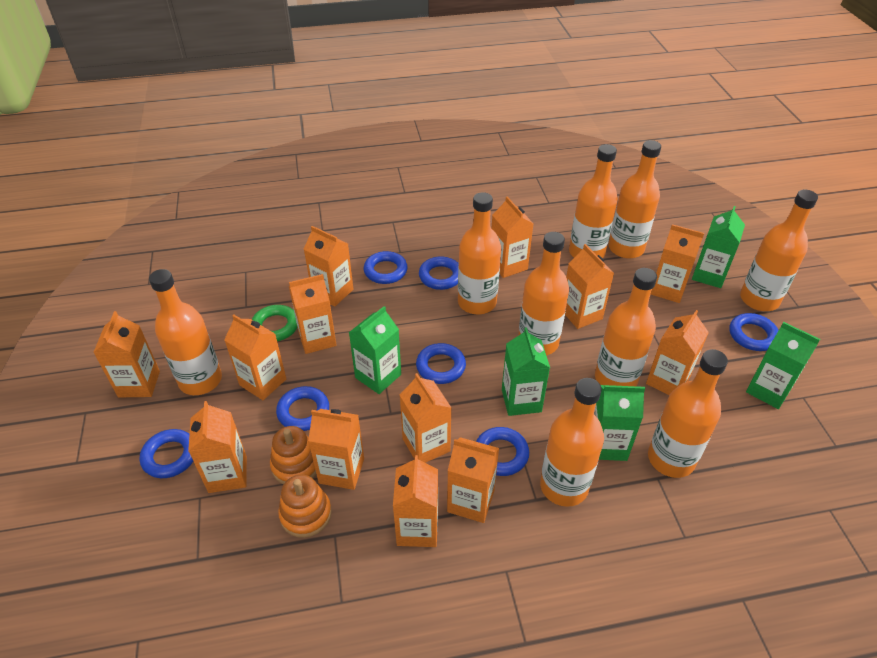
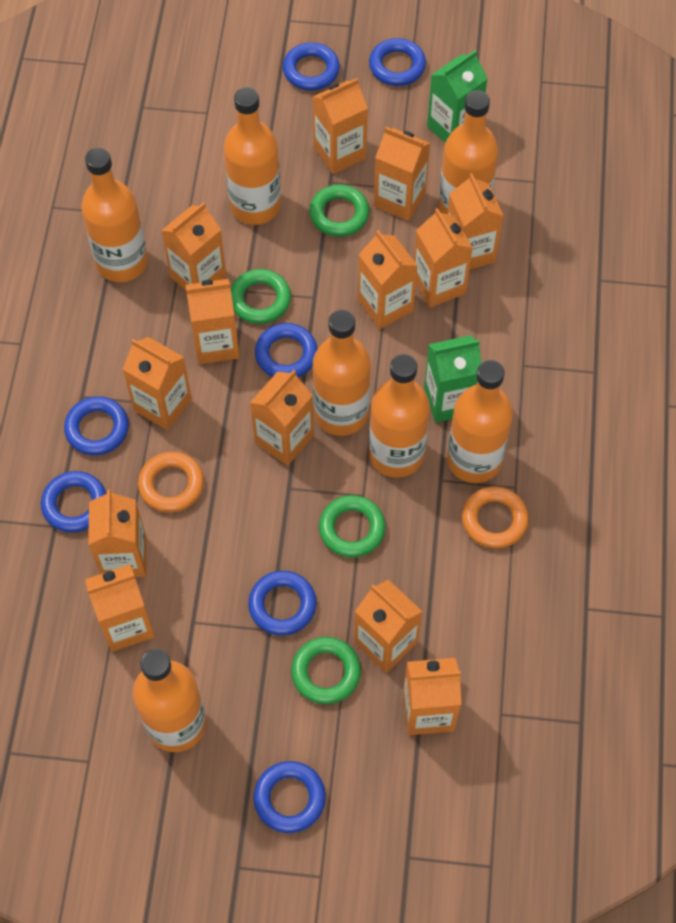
green carton: [349,306,401,394] [502,327,550,416] [594,385,645,461] [692,206,745,288] [746,322,820,409] = 5 -> [424,335,482,423] [427,50,488,143] = 2
green ring: [252,305,297,341] = 1 -> [231,269,291,324] [291,637,361,704] [309,184,369,237] [319,495,386,558] = 4
orange bottle: [149,269,222,395] [458,192,501,314] [518,232,569,355] [540,378,604,507] [569,144,618,258] [595,268,657,386] [608,140,661,259] [648,349,728,478] [740,189,818,311] = 9 -> [81,148,148,282] [133,649,206,752] [224,87,281,225] [313,309,371,436] [369,354,430,478] [438,90,498,214] [447,360,513,483] = 7
orange ring: none = 0 -> [138,452,204,513] [462,486,529,549] = 2
orange stacking toy: [270,426,316,484] [278,475,332,538] = 2 -> none = 0

